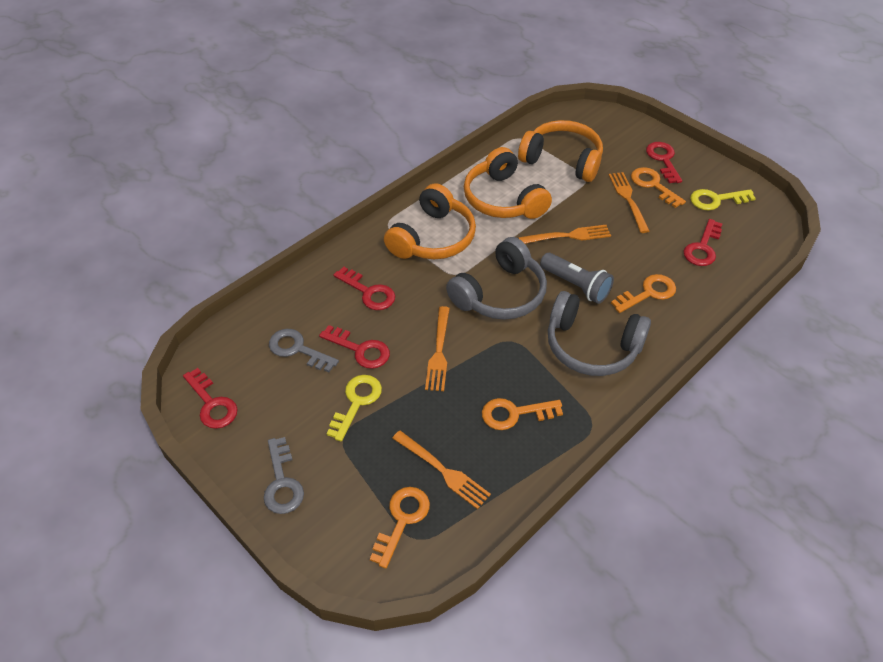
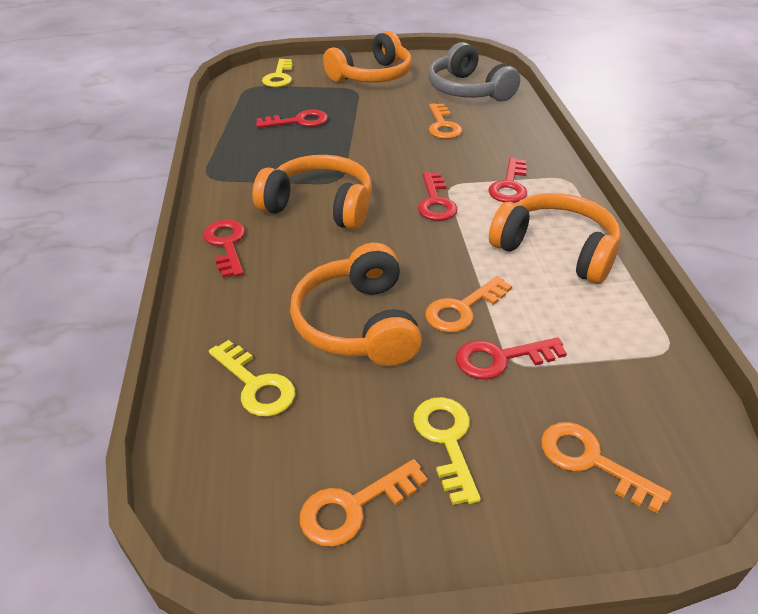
grey flashlight: [540,253,614,304] = 1 -> none = 0
grey headphones: [446,237,547,320] [548,291,651,376] = 2 -> [428,42,520,102] = 1
grey key: [264,437,304,514] [269,329,339,372] = 2 -> none = 0
orange fork: [392,430,491,509] [425,306,450,391] [518,225,611,244] [609,172,650,233] = 4 -> none = 0
orange headphones: [384,183,476,259] [464,147,552,219] [518,120,603,182] = 3 -> [252,155,372,230] [290,243,422,366] [323,31,412,83] [489,193,621,284] = 4
yellow key: [327,375,382,442] [690,189,756,210] = 2 -> [209,340,295,417] [262,59,292,87] [413,397,481,505] = 3

